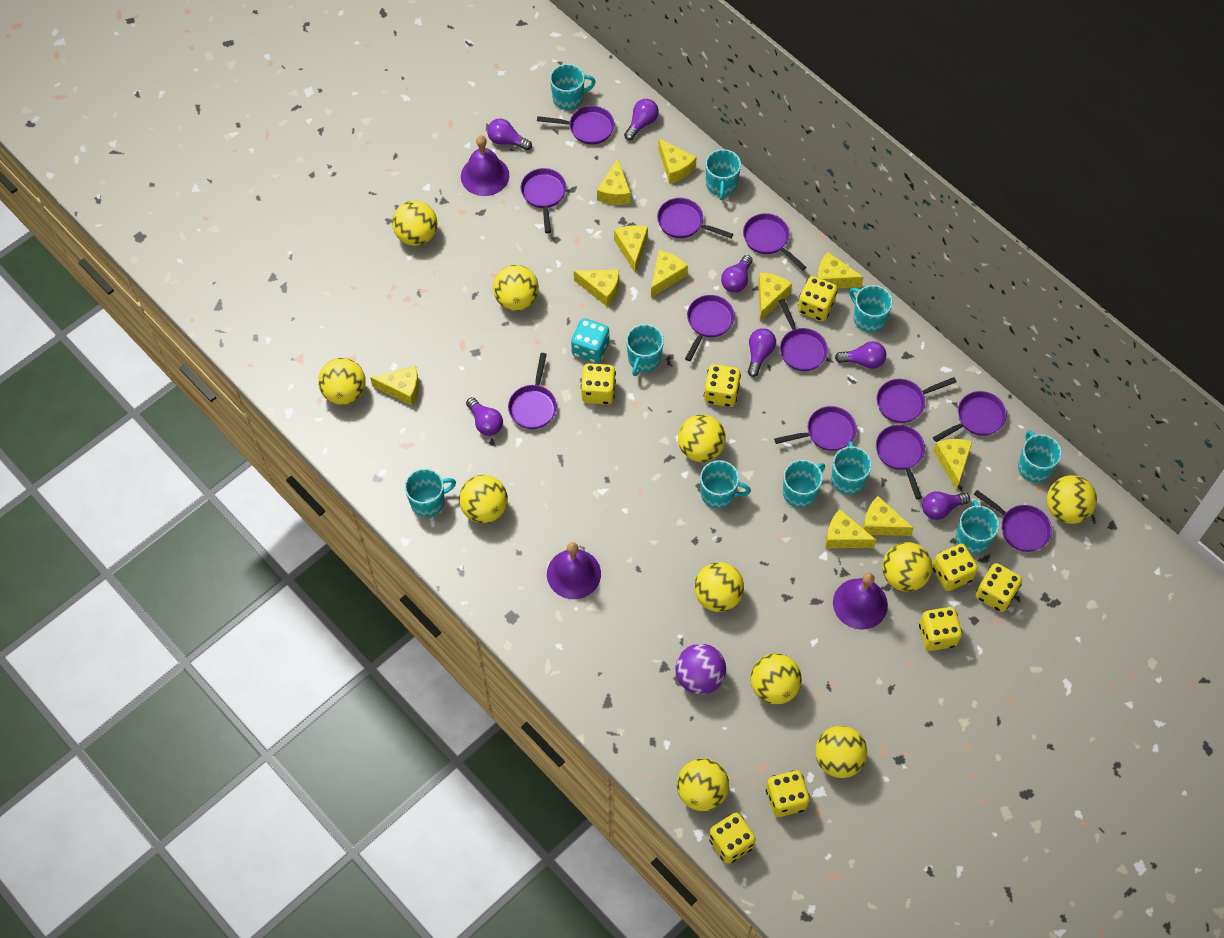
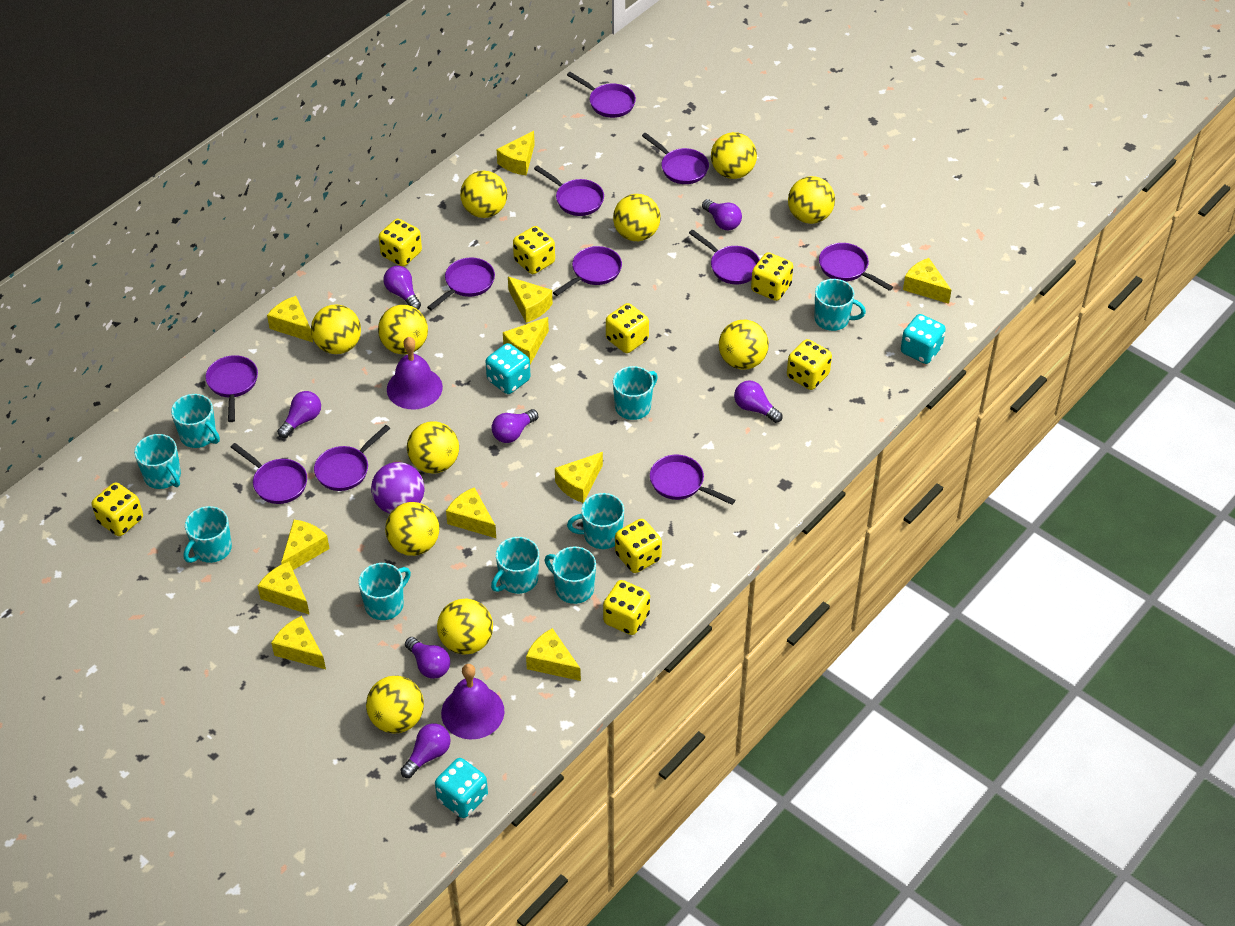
purple bell: [461,135,509,196] [547,542,601,599] [833,573,888,630] = 3 -> [387,337,443,409] [441,664,505,739] = 2
purple pan: [508,353,557,429] [521,168,566,234] [537,106,614,145] [657,198,733,238] [685,295,735,361] [743,213,806,271] [774,406,857,451] [779,299,828,371] [876,425,925,500] [877,377,957,423] [933,391,1007,442] [974,490,1052,552] = 12 -> [205,355,258,422] [231,443,307,504] [314,425,390,491] [427,258,495,311] [534,165,604,216] [553,246,622,296] [567,72,636,118] [642,133,709,184] [650,455,735,505] [689,230,760,284] [819,243,893,291] = 11
turquoise dice: [571,318,610,363] = 1 -> [435,758,488,818] [486,343,530,394] [901,314,946,364] = 3
turquoise mug: [405,468,456,517] [550,64,596,110] [626,324,664,376] [700,460,751,509] [706,149,741,200] [783,460,825,508] [831,441,872,495] [849,285,893,333] [956,500,999,554] [1018,430,1062,483] = 10 -> [134,434,181,489] [171,394,220,448] [184,506,232,563] [358,563,411,620] [491,537,539,594] [545,546,596,604] [567,493,624,549] [613,366,658,420] [814,279,866,331] = 9

